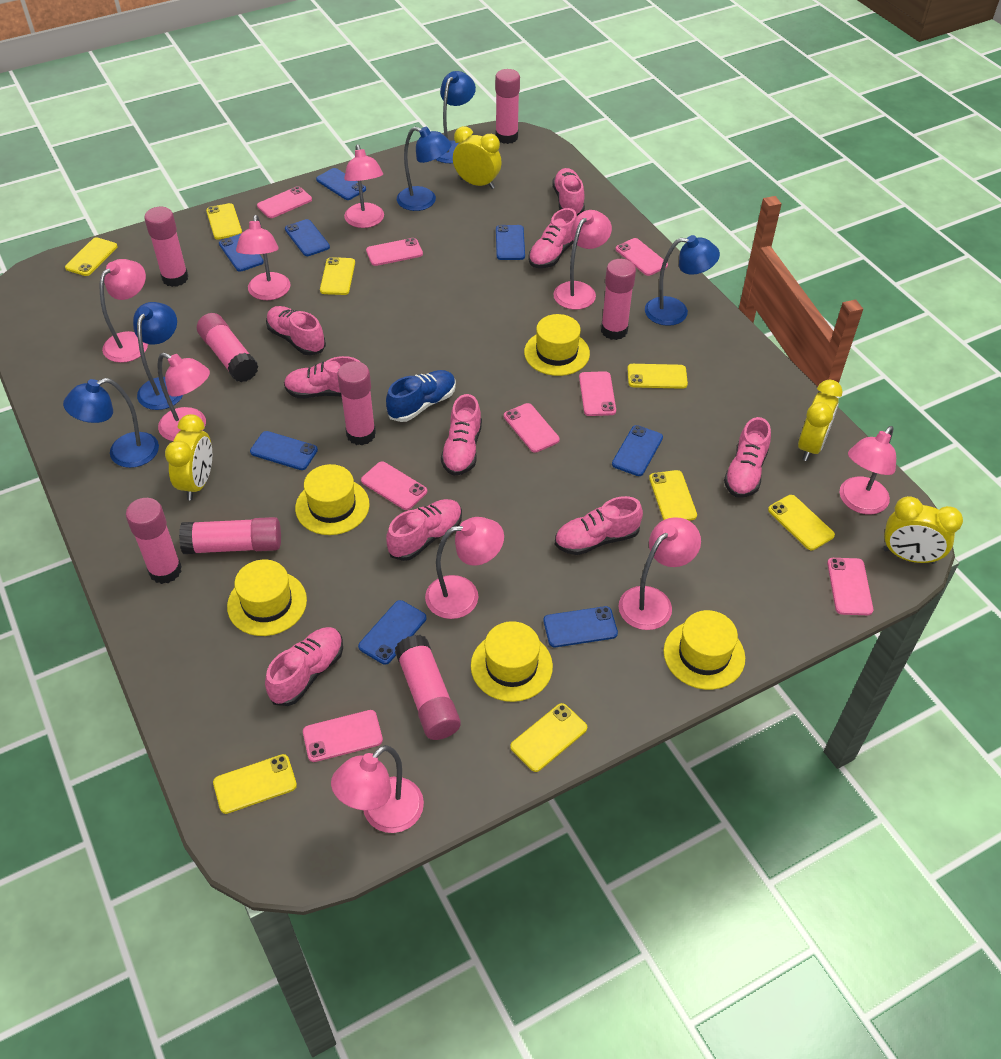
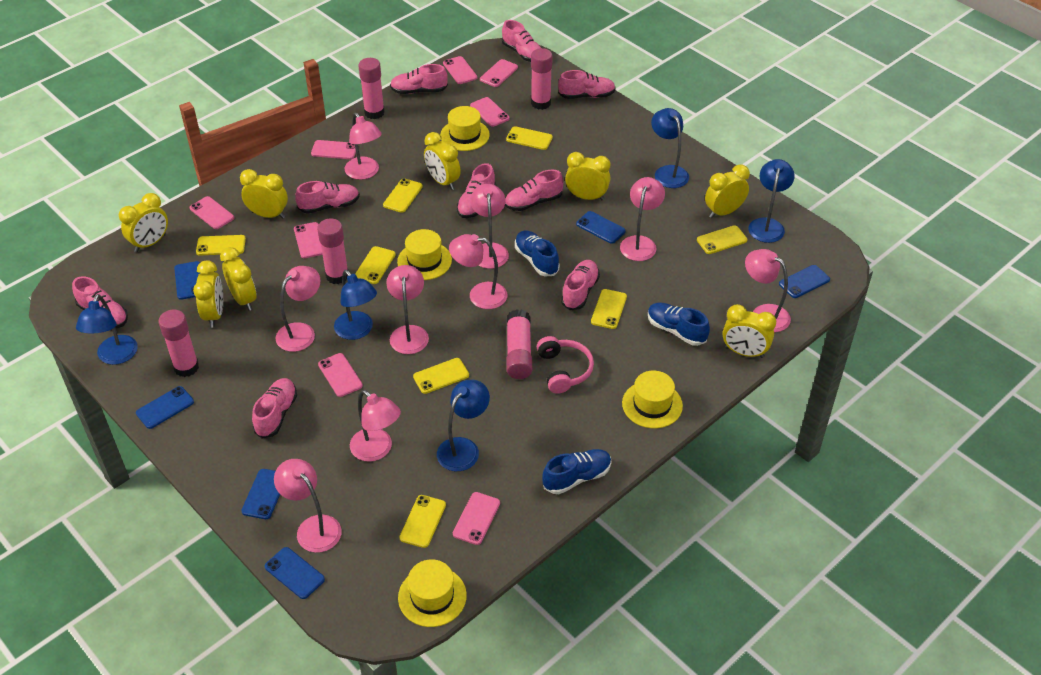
blue phone: [219,234,264,272] [250,431,318,470] [285,219,330,256] [316,168,366,200] [358,600,426,665] [496,225,525,260] [543,606,618,647] [612,425,663,476] = 8 -> [136,386,194,429] [174,261,200,300] [241,469,280,519] [265,547,325,599] [576,211,626,244] [779,265,830,298] = 6
blue shoe: [386,370,456,422] = 1 -> [515,230,560,276] [542,449,612,494] [648,303,710,346] = 3
pink glue stick: [126,498,182,584] [144,207,188,287] [179,517,281,554] [197,313,258,382] [337,361,376,445] [395,635,461,740] [495,69,520,144] [601,259,636,340] = 8 -> [158,309,199,377] [317,218,348,284] [359,58,385,119] [506,309,532,379] [531,48,553,110] = 5
pink headphones: none = 0 -> [537,336,594,394] = 1
yellow clock: [165,414,212,500] [453,126,502,189] [798,379,843,461] [883,496,963,564] = 4 -> [119,193,168,252] [193,260,223,328] [220,247,256,311] [240,169,288,219] [424,132,461,190] [565,152,610,200] [705,165,750,218] [723,304,776,358] = 8
yellow hat: [227,560,307,636] [295,464,370,535] [471,621,553,702] [524,314,590,376] [664,610,745,690] = 5 -> [397,229,452,280] [398,559,467,627] [440,106,490,151] [622,371,683,428] = 4

